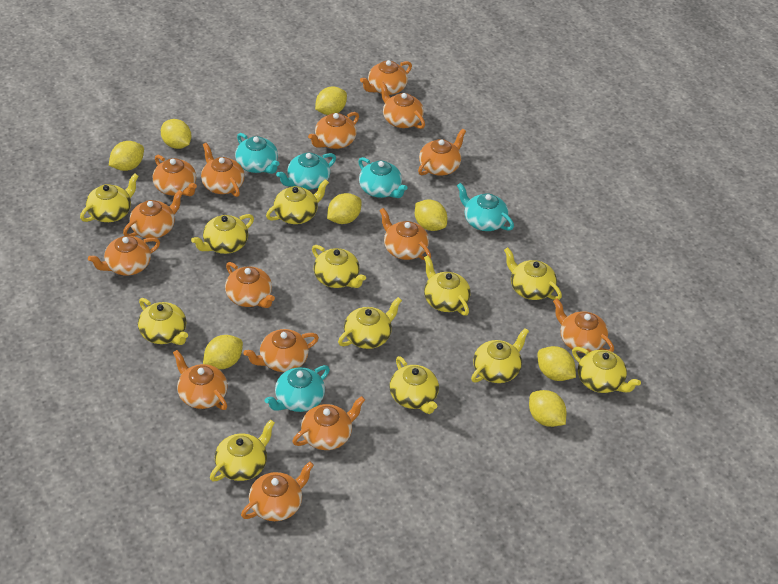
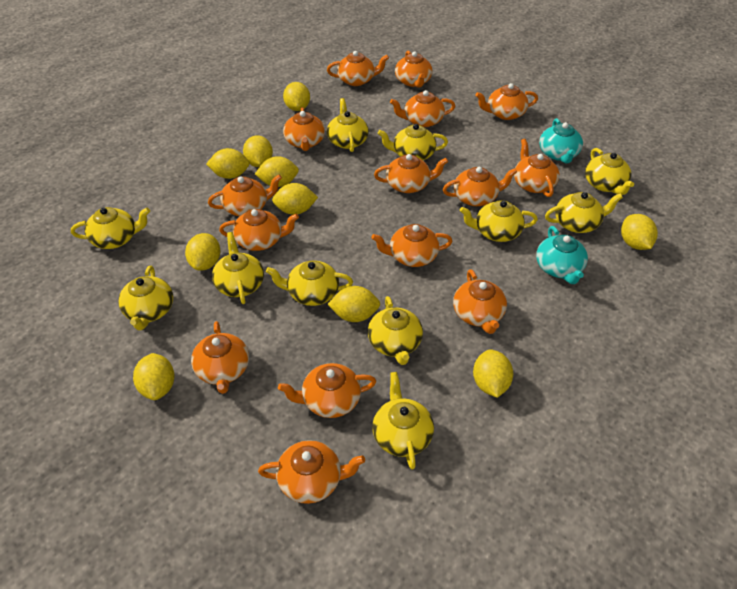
turquoise teapot: [235,133,280,174] [265,365,330,412] [276,153,336,189] [358,157,408,198] [457,183,514,231] = 5 -> [536,226,588,284] [539,118,583,163] = 2
yellow lemon: [109,141,144,171] [161,119,191,149] [203,335,243,369] [315,86,347,115] [327,193,362,224] [415,199,447,231] [529,390,566,427] [538,346,576,381] = 8 -> [133,353,175,400] [185,233,220,271] [206,148,250,179] [243,135,273,167] [255,156,299,187] [272,183,318,215] [283,82,310,111] [328,286,380,322] [473,349,513,398] [621,214,658,250] = 10
yellow teapot: [80,174,139,222] [138,298,188,345] [191,214,254,254] [210,420,275,481] [266,179,329,224] [312,245,366,288] [338,297,402,349] [389,356,439,414] [424,255,471,316] [471,328,529,383] [504,247,562,300] [572,347,641,393] = 12 -> [71,207,150,249] [118,266,173,330] [212,232,264,304] [266,261,353,306] [327,98,369,152] [368,296,423,365] [372,372,434,470] [378,124,448,160] [460,200,538,242] [545,192,623,233] [585,148,634,195] = 11

